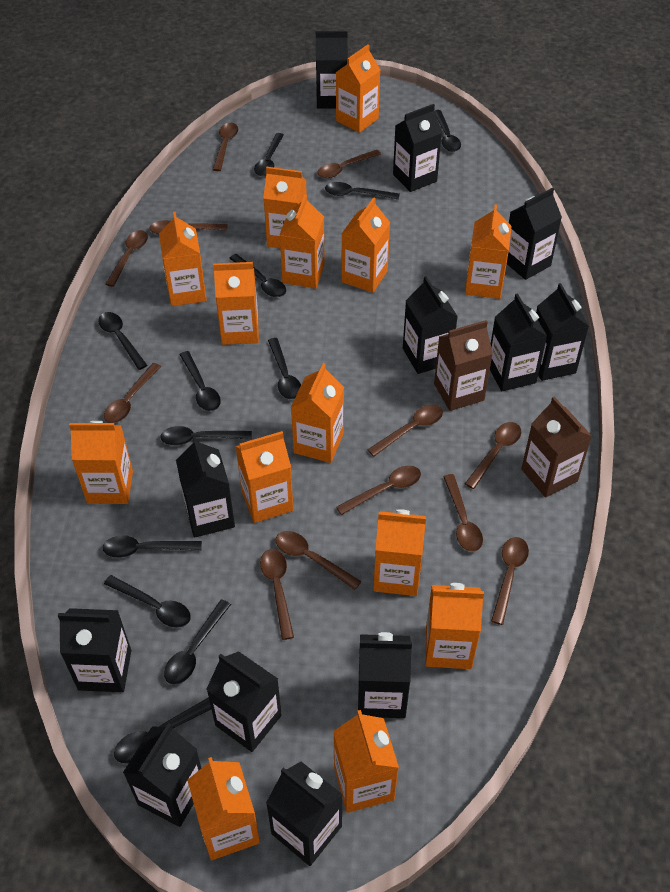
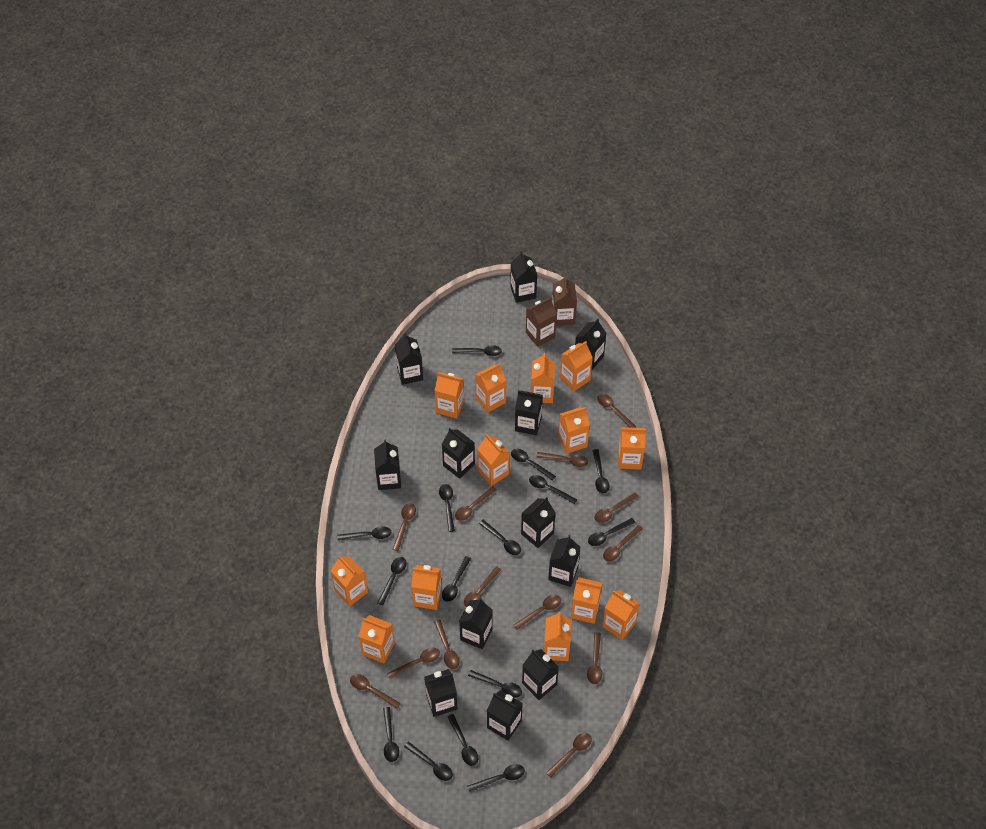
black spoon: [98,312,147,370] [103,535,202,558] [104,575,191,628] [114,697,211,763] [160,426,252,445] [164,599,231,685] [179,351,221,411] [229,254,286,297] [254,133,284,176] [268,338,301,399] [325,182,400,200] [435,110,461,152] = 12 -> [338,526,391,540] [377,557,406,605] [383,707,399,762] [404,741,453,781] [439,484,455,532] [442,556,471,602] [448,714,478,766] [452,345,502,356] [467,764,525,792] [468,670,522,698] [479,520,521,555] [511,449,556,481] [529,475,577,504] [588,518,635,546] [592,449,609,494] = 15
brown spoon: [104,363,161,423] [105,230,148,287] [150,220,227,235] [212,123,238,171] [260,549,294,640] [276,531,362,590] [317,150,381,178] [336,465,421,515] [368,404,443,457] [443,474,483,552] [465,422,521,489] [491,537,529,625] = 12 -> [350,674,401,709] [387,648,440,679] [393,503,416,551] [434,620,459,669] [455,486,497,521] [464,566,501,607] [514,595,561,630] [536,452,588,467] [546,733,592,777] [587,632,602,684] [595,492,639,523] [597,394,636,428] [603,525,643,561] = 13
orange carton: [69,421,133,504] [159,211,207,306] [187,757,260,860] [213,262,259,345] [235,431,293,523] [263,167,307,248] [279,194,325,289] [291,363,344,463] [333,710,399,813] [336,44,380,133] [342,197,390,293] [373,509,426,596] [426,583,484,669] [465,204,512,299] = 14 -> [331,555,368,607] [359,615,395,664] [411,565,442,610] [434,372,464,419] [475,363,506,413] [477,434,510,486] [531,353,555,403] [544,611,571,661] [558,407,590,454] [560,341,593,391] [571,577,603,624] [602,590,640,640] [618,427,646,470] = 13

